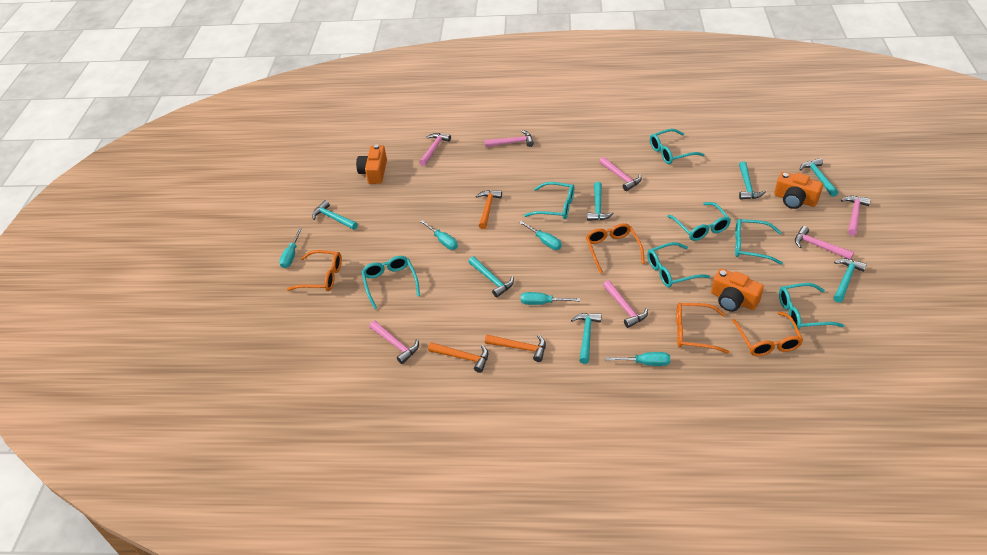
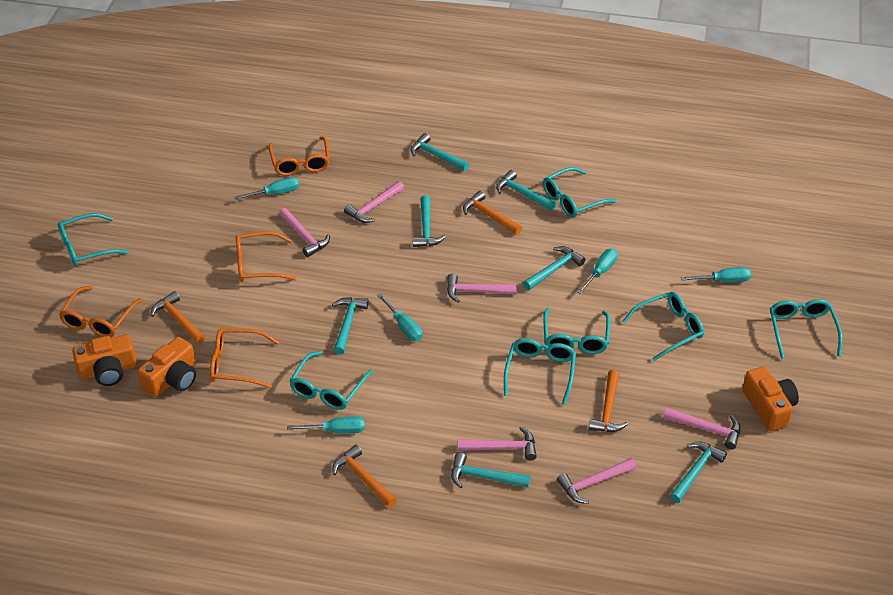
orange hammer: [428,342,488,373] [476,190,502,229] [485,335,546,362] = 3 -> [151,291,205,344] [332,445,397,508] [463,191,522,235] [589,370,628,432] = 4
pink hammer: [369,321,419,364] [419,133,451,166] [484,130,534,147] [599,157,642,191] [603,280,648,328] [795,226,854,259] [841,196,871,236] = 7 -> [279,208,330,257] [344,181,404,223] [447,273,517,303] [458,427,537,461] [557,458,637,504] [663,408,741,449] = 6

